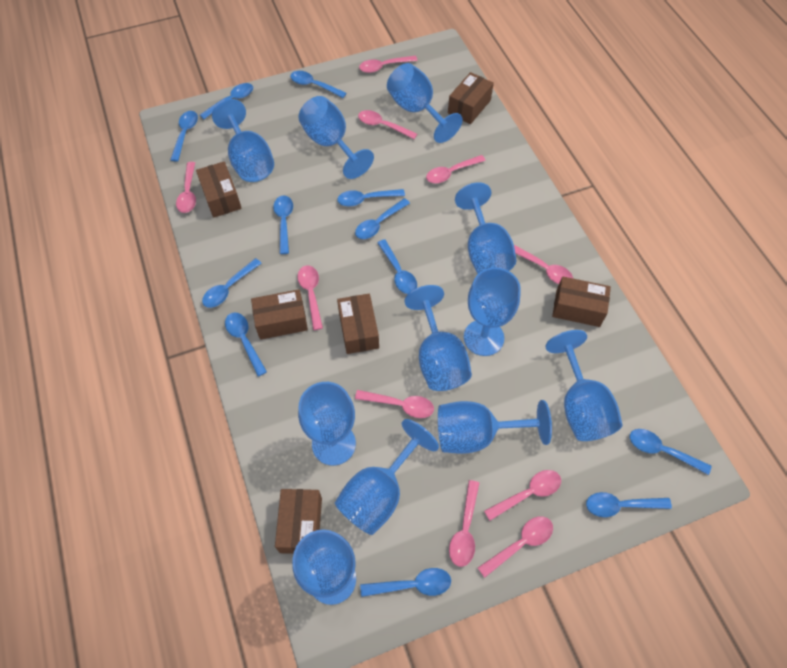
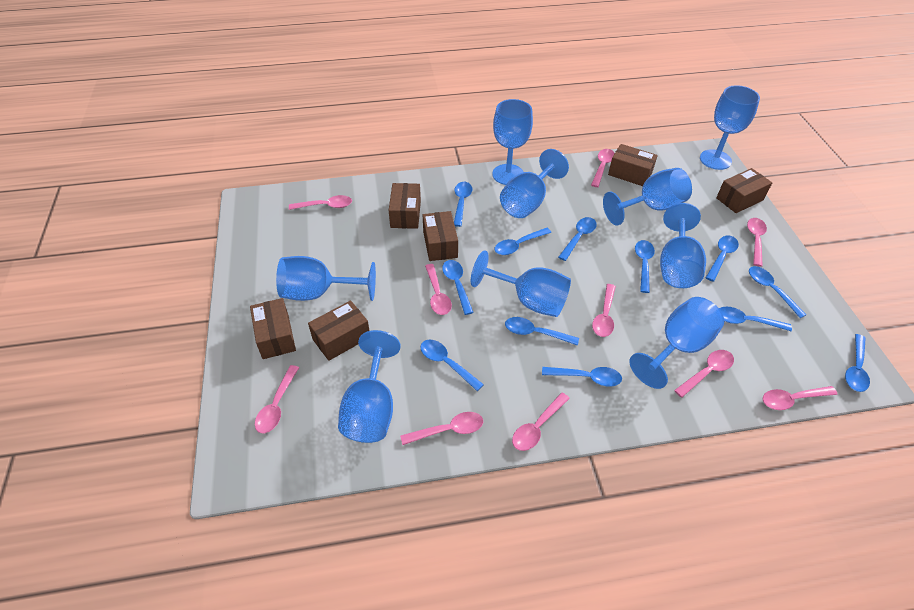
blue goblet: [212,99,274,182] [292,530,356,605] [298,96,374,179] [298,382,356,466] [335,419,439,535] [387,63,463,143] [405,285,472,391] [438,400,552,454] [455,183,517,274] [464,267,521,356] [545,330,623,441] = 11 -> [276,256,376,301] [338,330,401,443] [471,250,571,317] [492,99,533,185] [500,149,569,218] [603,168,692,226] [629,297,724,389] [660,203,706,288] [700,85,760,170] = 9

